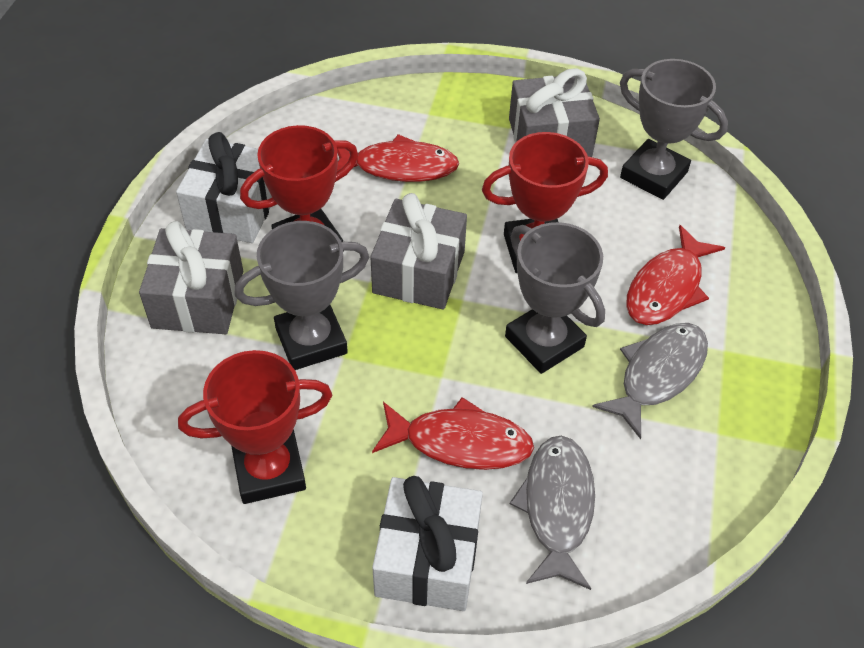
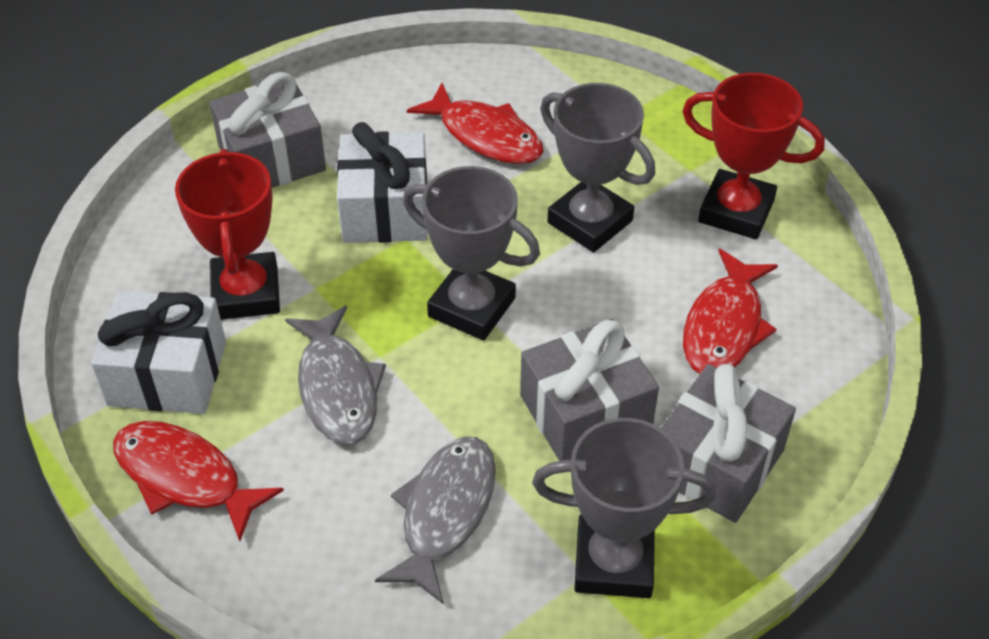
red trophy: [178,350,332,504] [240,125,358,252] [482,132,608,273] = 3 -> [175,149,280,320] [682,73,825,239] = 2

